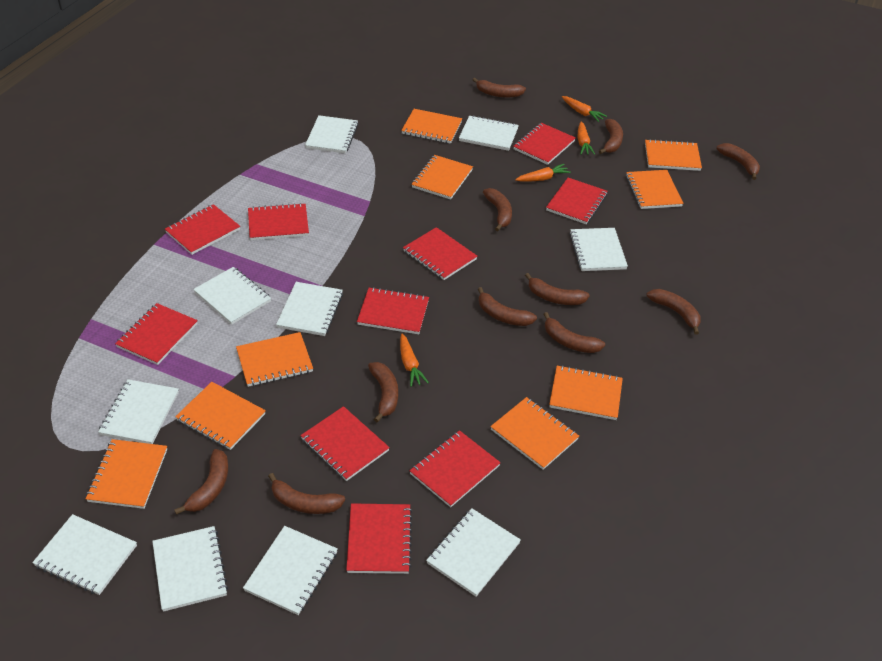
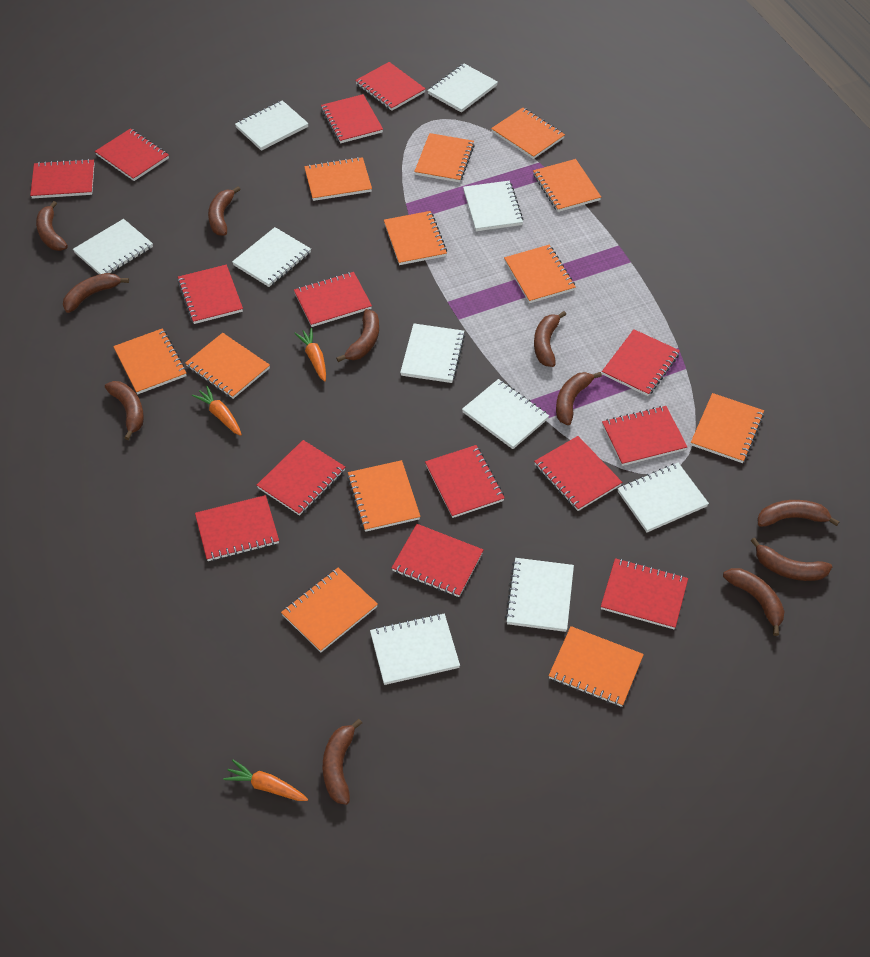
orange carrot: [400,334,429,387] [515,164,571,181] [562,96,607,122] [577,121,595,155] = 4 -> [192,386,242,436] [223,760,308,801] [294,328,326,382] = 3
orange notebook: [86,439,167,509] [175,382,266,450] [236,332,313,387] [401,109,462,144] [412,155,473,200] [490,397,579,470] [549,365,623,420] [626,170,683,209] [645,139,702,171] = 9 -> [113,328,187,394] [185,333,270,399] [281,567,378,652] [304,157,372,201] [347,460,420,532] [384,211,447,265] [414,133,475,182] [491,107,565,159] [504,245,575,303] [533,159,601,212] [549,626,644,707] [691,393,764,463] = 12
red notebook: [115,303,198,365] [165,204,240,255] [248,203,309,240] [300,406,390,481] [346,503,412,574] [357,287,429,334] [403,227,477,280] [409,430,501,507] [513,123,576,165] [546,178,608,224] = 10 -> [30,159,95,199] [95,129,169,181] [177,265,243,324] [195,495,279,561] [257,440,345,516] [294,272,372,327] [321,94,383,143] [355,62,426,111] [392,524,483,597] [425,445,504,518] [534,436,622,511] [601,558,688,629] [602,329,680,396] [602,406,687,466] = 14

